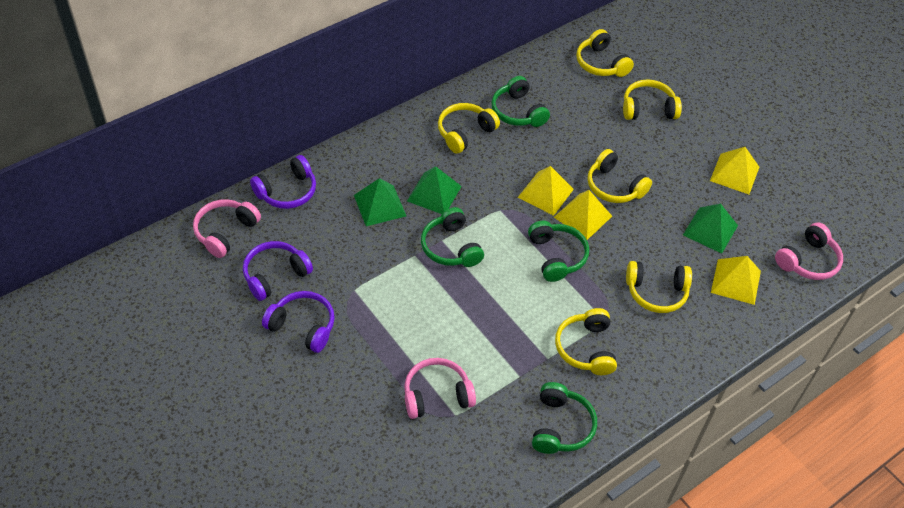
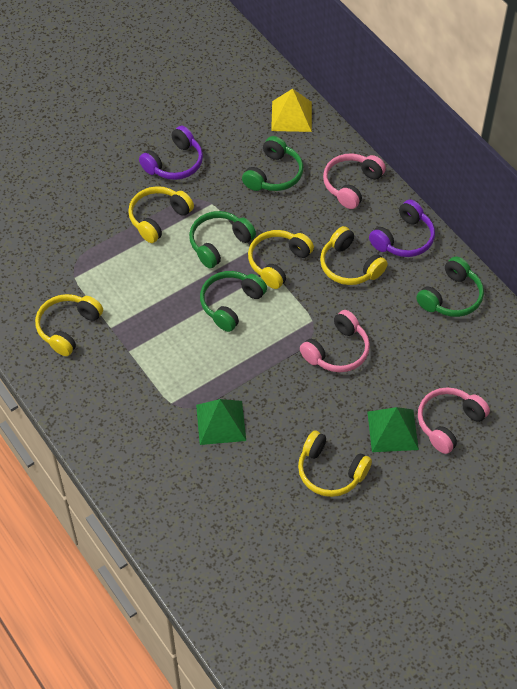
green pyramid: [354,178,406,226] [407,166,462,214] [683,204,738,254] = 3 -> [196,399,246,445] [367,407,419,452] = 2
purple headphones: [243,241,313,301] [250,155,316,209] [262,291,335,353] = 3 -> [139,126,203,180] [369,200,435,257] = 2
yellow headphones: [438,103,500,154] [555,308,617,375] [576,29,634,77] [587,149,652,203] [623,79,682,120] [626,261,692,313] = 6 -> [35,294,103,356] [128,186,194,243] [248,230,314,289] [298,430,372,497] [320,226,388,285] = 5
yellow pyramid: [517,166,574,216] [554,190,612,240] [710,147,759,194] [711,256,761,305] = 4 -> [271,89,312,132] = 1

